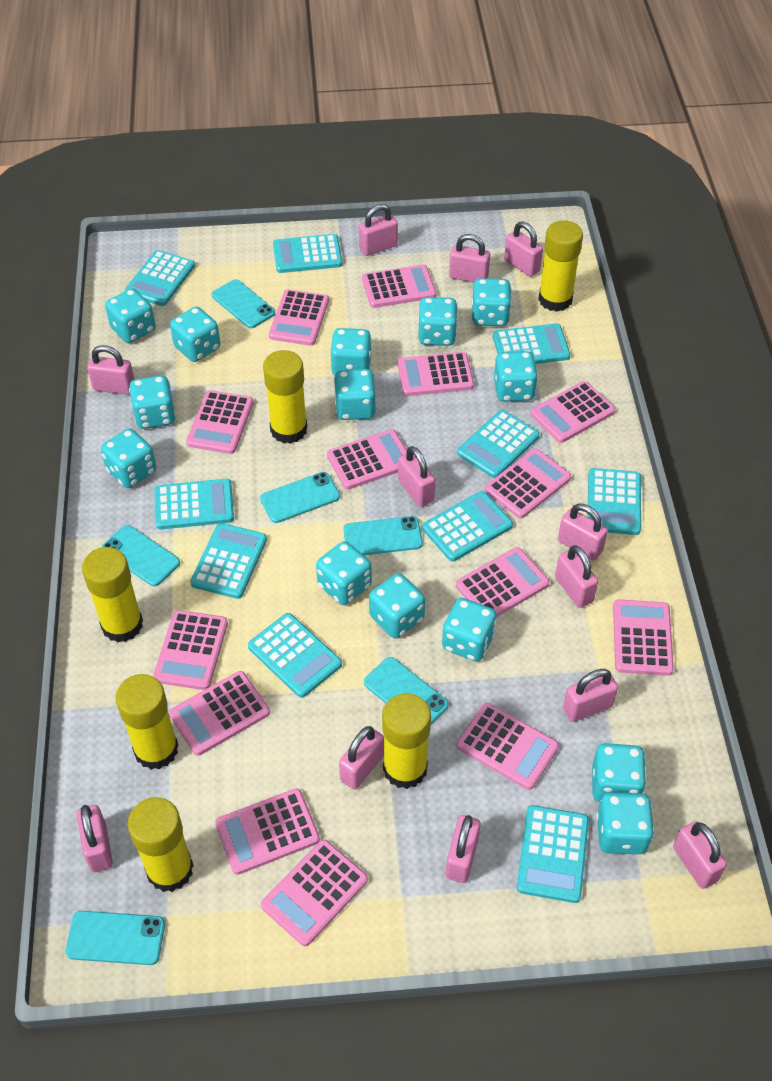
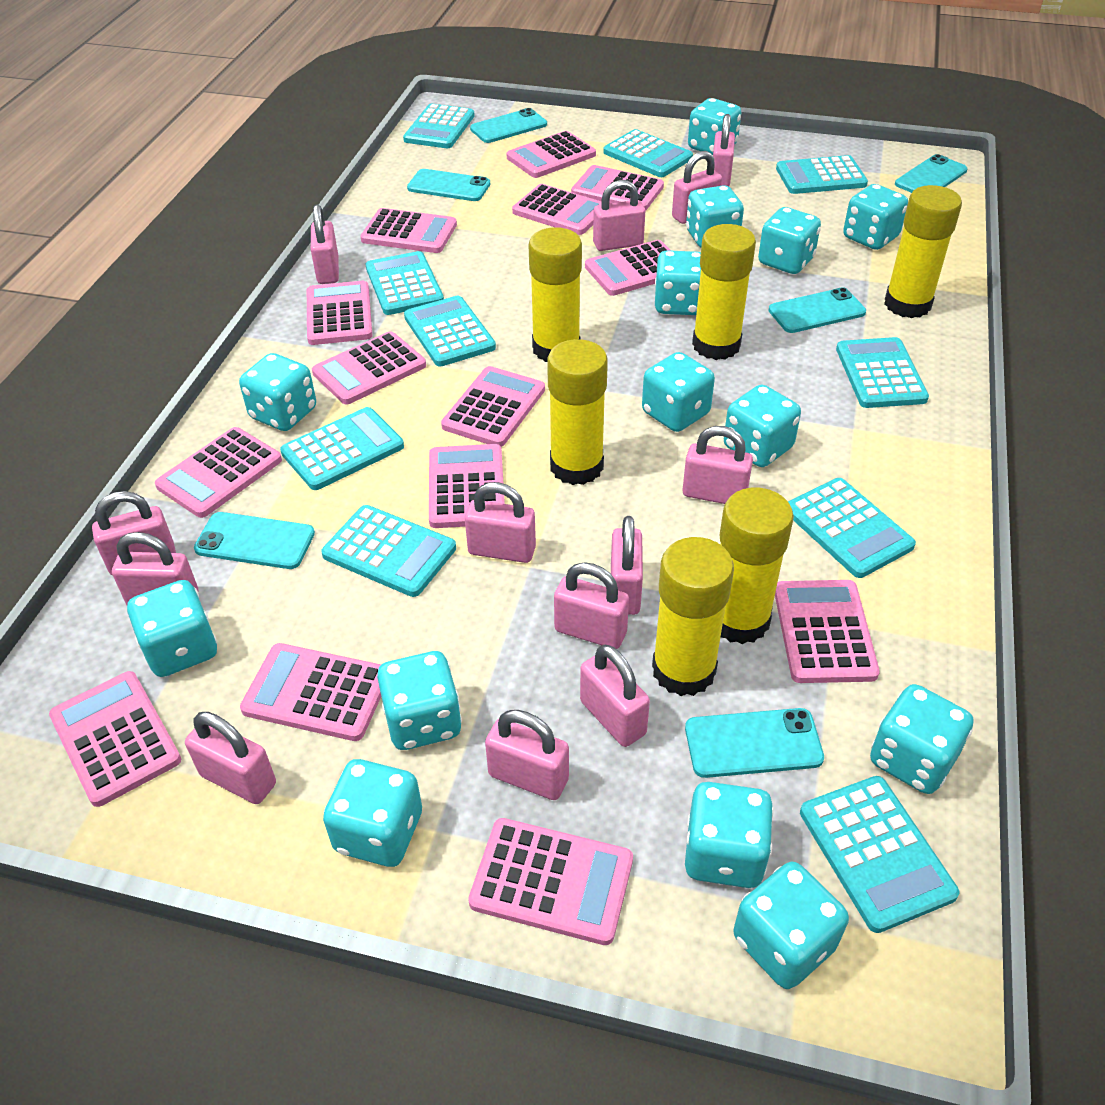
pink padlock: [76,805,113,872] [87,345,135,395] [339,726,384,790] [359,204,398,256] [398,446,435,507] [446,815,481,883] [449,234,490,283] [504,222,543,277] [555,545,598,608] [558,504,608,561] [563,669,618,722] [673,821,727,889] = 12 -> [92,491,176,576] [112,532,198,605] [185,712,276,804] [311,204,339,284] [465,482,536,563] [485,710,569,800] [554,562,629,649] [580,644,650,747] [593,180,645,251] [611,516,643,615] [672,151,722,224] [683,426,753,504] [713,114,735,186] = 13

